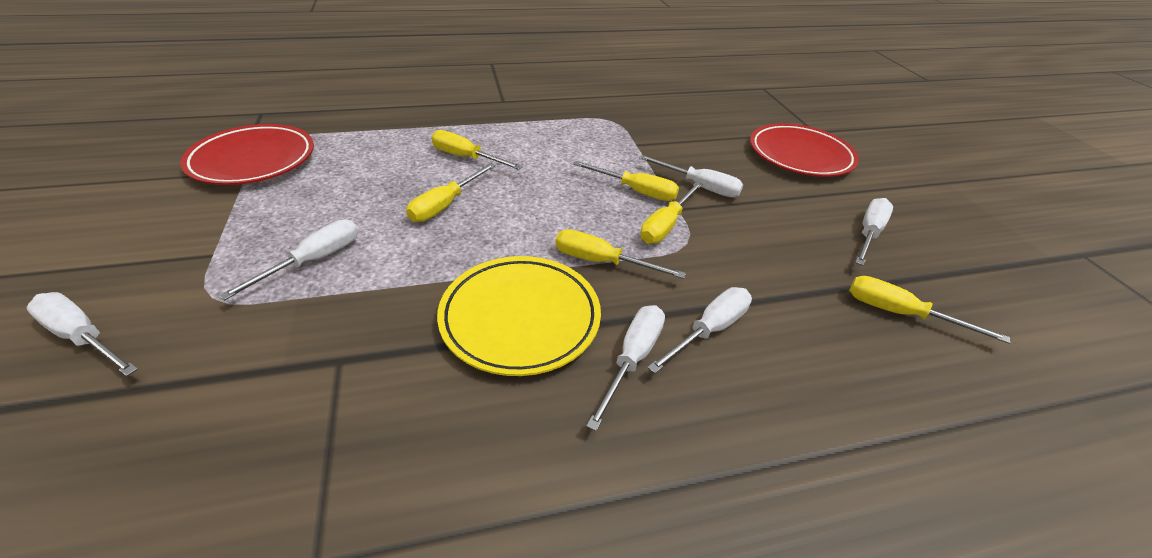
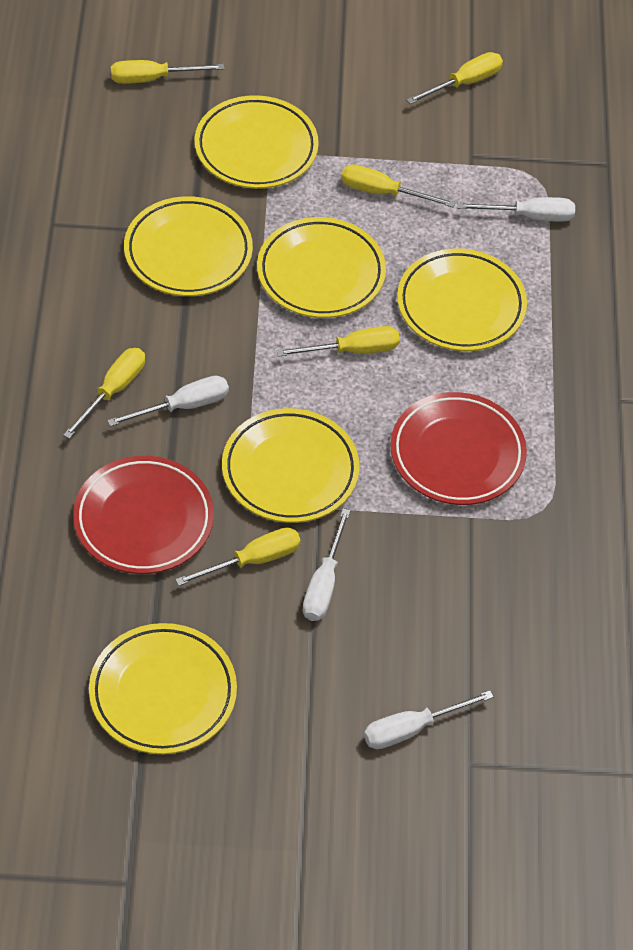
white screwdriver: [26,292,138,376] [219,219,358,301] [586,305,665,431] [639,155,743,197] [647,287,752,374] [855,198,893,266] = 6 -> [107,376,229,427] [303,508,351,621] [364,690,494,749] [457,197,575,222] = 4
yellow plate: [437,256,601,376] = 1 -> [89,623,237,754] [124,196,253,296] [194,95,319,189] [222,408,359,523] [257,217,386,318] [397,248,527,351] = 6

